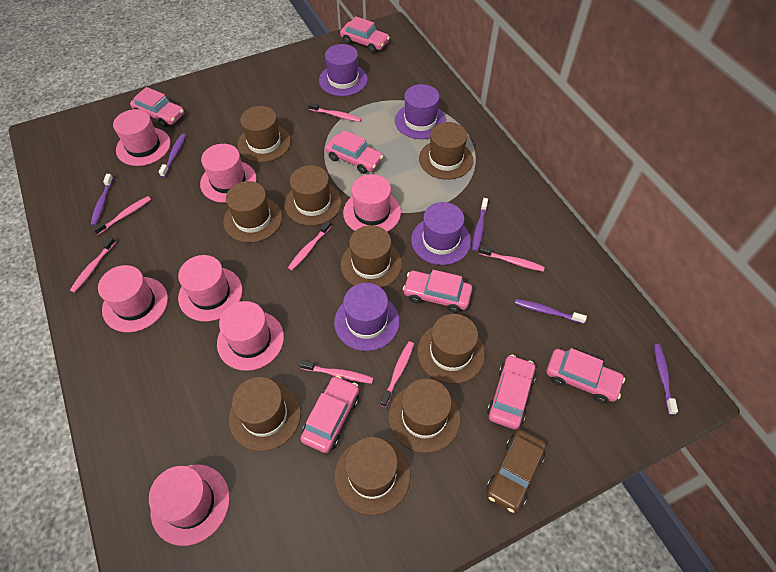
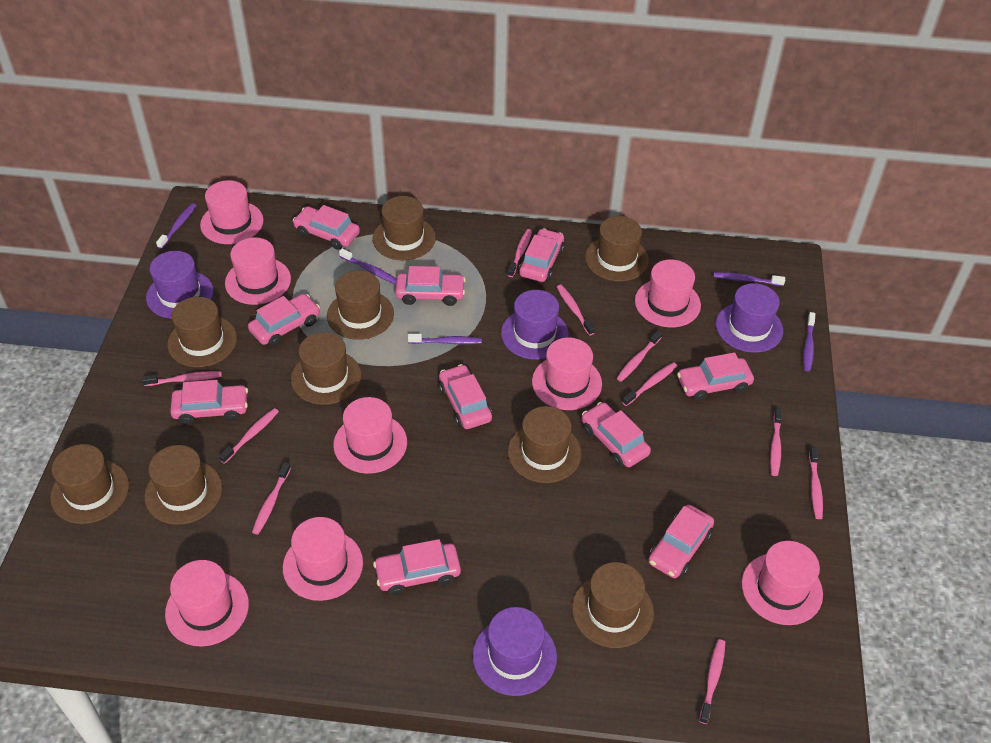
brown car: [486,429,546,513] = 1 -> none = 0
pink car: [130,87,184,128] [300,376,359,453] [325,130,383,174] [340,16,390,53] [403,270,472,313] [487,355,536,430] [547,348,625,403] = 7 -> [170,380,248,424] [248,294,320,346] [293,205,360,250] [373,539,461,595] [395,266,466,306] [439,364,492,429] [519,228,565,282] [582,402,651,467] [648,505,714,578] [677,352,754,401] = 10
pink hat: [98,265,168,332] [113,109,171,166] [149,464,230,546] [178,255,243,322] [200,144,257,203] [217,301,284,371] [343,174,401,232] = 7 -> [165,560,249,646] [200,180,264,244] [225,237,291,305] [283,517,363,601] [333,397,407,474] [532,338,602,410] [635,260,701,327] [742,541,823,625] = 8
pink toothbrush: [70,236,116,293] [92,196,151,235] [288,220,331,270] [300,360,373,384] [308,102,361,122] [380,341,414,407] [479,246,545,272] = 7 -> [142,371,222,386] [219,408,279,464] [252,462,291,535] [507,229,532,277] [557,285,595,335] [617,330,662,382] [622,362,677,406] [699,639,725,724] [770,408,782,476] [809,447,823,519] = 10

